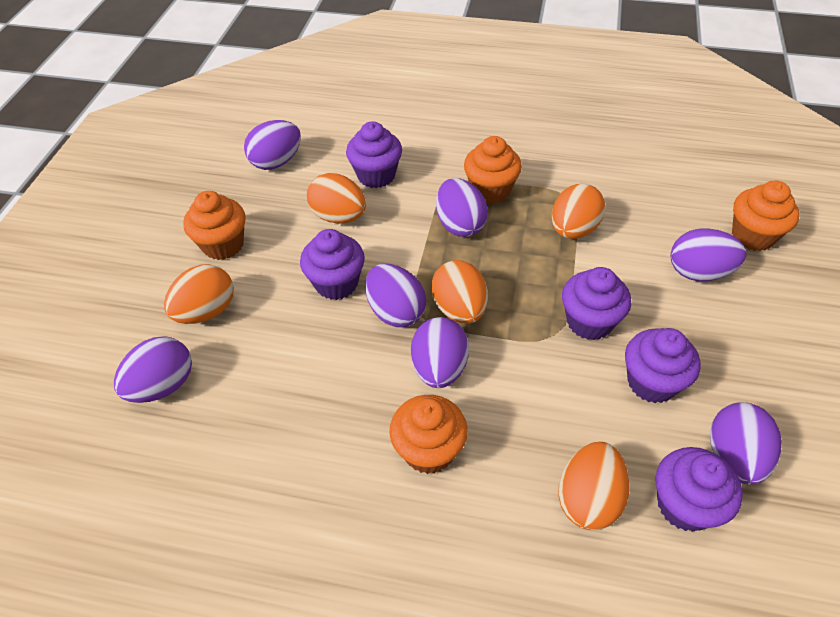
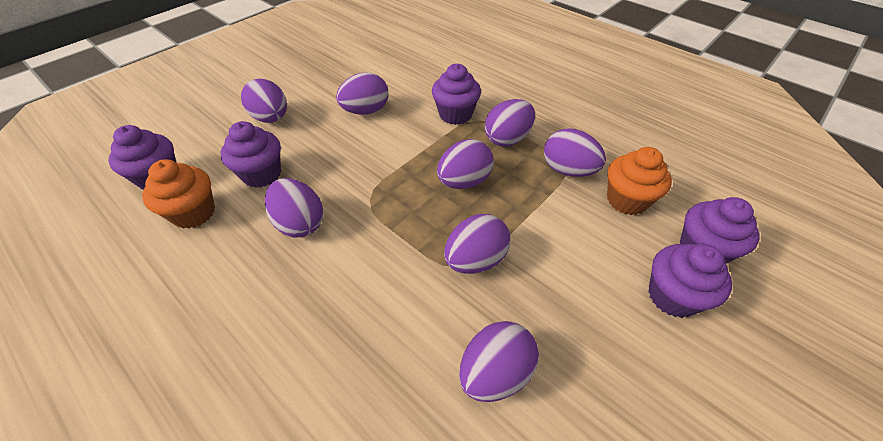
orange cupcake: [183,191,246,260] [389,395,468,474] [464,136,522,204] [732,180,799,251] = 4 -> [142,159,215,229] [607,147,672,215] = 2
orange egg: [164,264,234,324] [307,173,366,223] [431,260,488,324] [552,184,605,239] [558,442,629,530] = 5 -> none = 0
purple egg: [114,336,192,403] [244,120,301,170] [365,264,426,327] [411,317,469,388] [436,178,488,237] [671,228,746,281] [710,402,782,485] = 7 -> [241,79,287,123] [265,178,323,238] [336,72,388,115] [437,139,494,189] [444,214,511,274] [459,321,539,402] [485,99,535,147] [544,128,606,177] = 8

